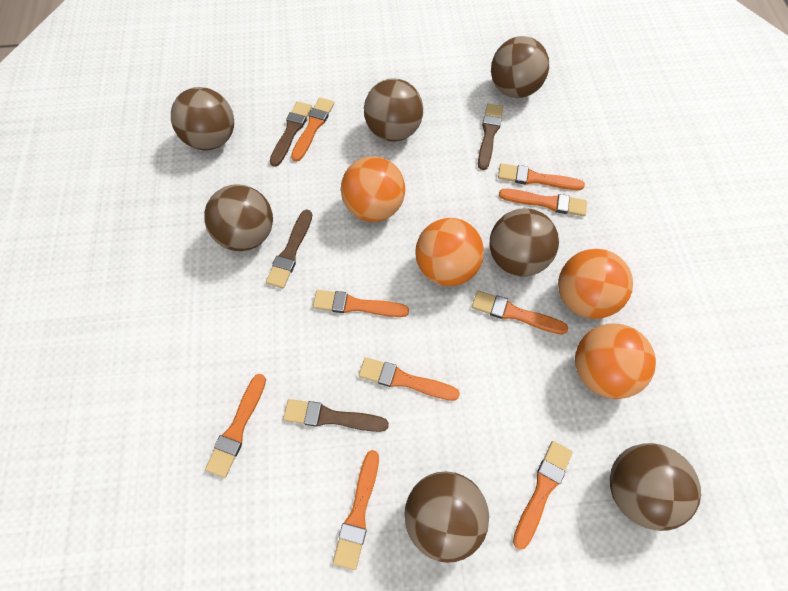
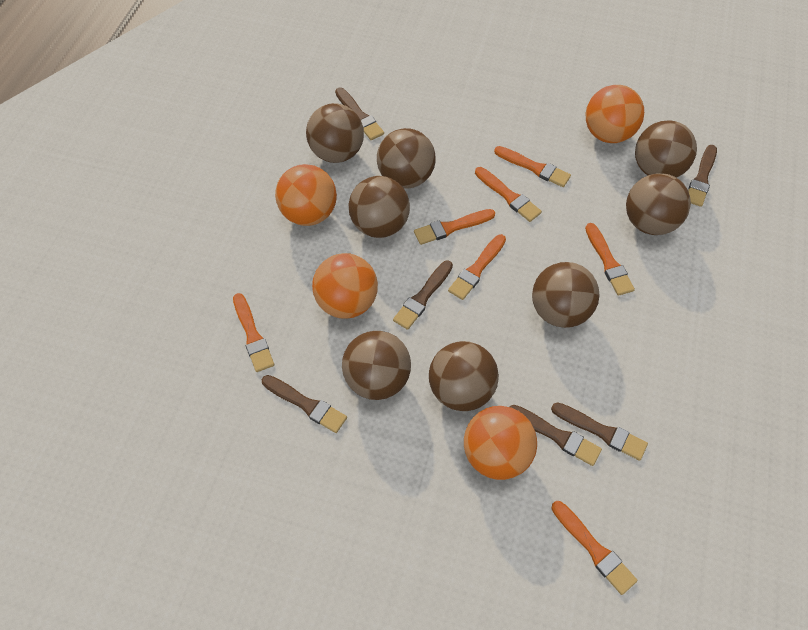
brown ball: [171,87,234,150] [204,184,273,251] [364,79,423,142] [404,471,489,563] [489,209,559,276] [491,36,549,98] [610,443,701,531] = 7 -> [306,103,364,163] [342,331,411,400] [349,176,410,238] [377,128,435,189] [429,341,499,411] [532,262,599,328] [626,173,691,235] [635,120,697,178] = 8
brown brush: [266,210,312,288] [270,101,312,167] [283,399,389,432] [478,104,503,170] = 4 -> [262,375,347,433] [335,87,384,140] [393,260,453,330] [510,405,602,466] [551,402,648,461] [688,145,717,207] = 6
orange brush: [205,374,266,478] [291,97,334,162] [313,290,409,317] [333,450,379,570] [359,357,460,401] [472,291,568,335] [498,164,585,190] [499,189,587,216] [513,441,573,550] = 9 -> [233,293,274,372] [414,209,495,245] [448,234,506,300] [475,167,542,222] [494,146,571,187] [551,501,638,595] [585,223,635,296] = 7

